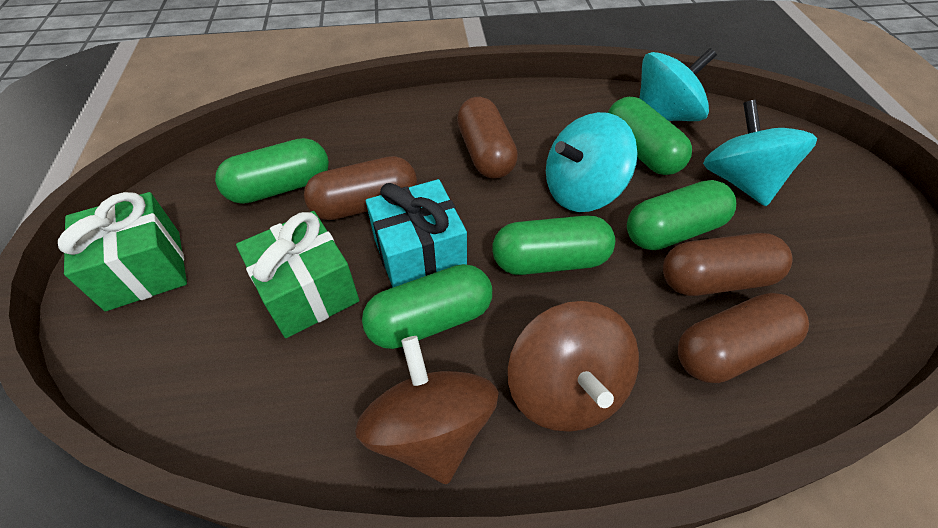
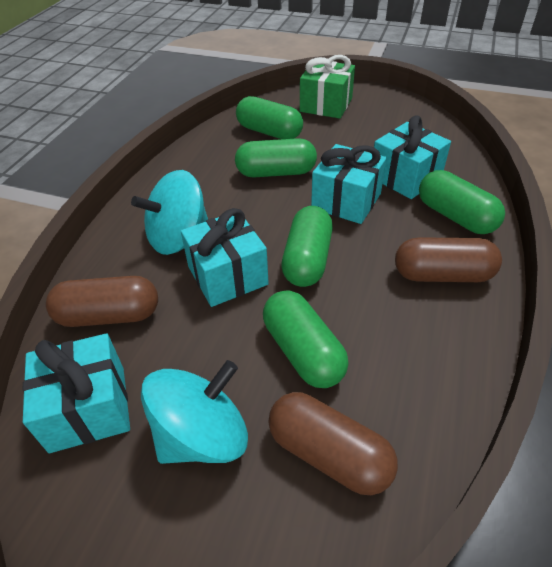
brown capsule: [304,156,417,220] [457,97,518,179] [663,233,792,296] [678,293,809,383] = 4 -> [46,276,158,327] [268,392,398,495] [395,237,502,282] = 3
brown spinning top: [355,336,499,484] [508,301,639,431] = 2 -> none = 0
green gift: [58,192,187,311] [236,211,359,338] = 2 -> [300,55,355,119] = 1
turquoise gift: [366,179,467,287] = 1 -> [22,333,130,453] [181,208,269,307] [311,144,387,224] [374,115,451,199] = 4
turquoise spinning top: [546,112,638,212] [639,48,717,121] [703,100,817,206] = 3 -> [131,170,208,255] [141,360,248,464] = 2

